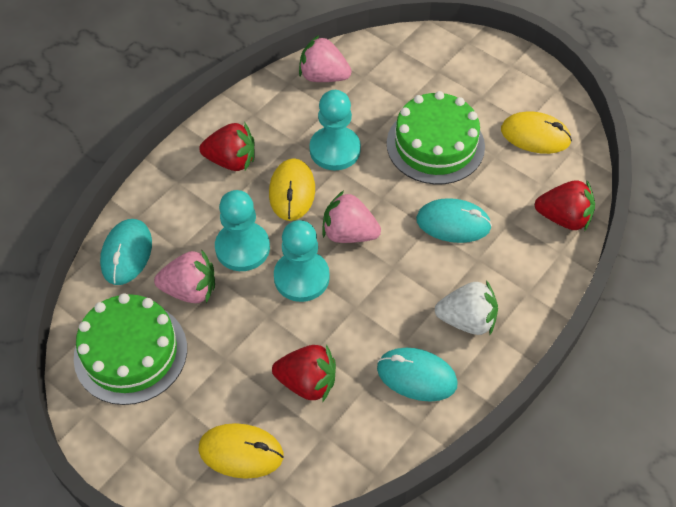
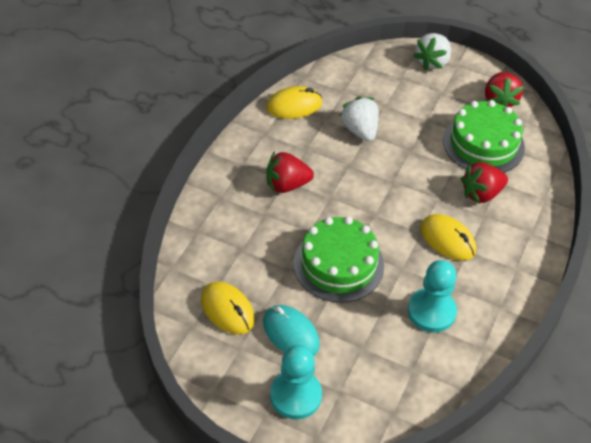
pink strawberry: [154,249,215,303] [299,35,352,82] [322,191,381,243] = 3 -> none = 0
turquoise mouse: [100,219,152,285] [377,348,458,402] [416,198,492,243] = 3 -> [263,305,320,356] = 1
turquoise pawn: [215,190,270,271] [274,220,330,302] [309,90,361,170] = 3 -> [270,345,322,419] [408,260,457,332] = 2
white strawberry: [435,280,498,335] = 1 -> [340,96,379,142] [413,33,451,70] = 2

